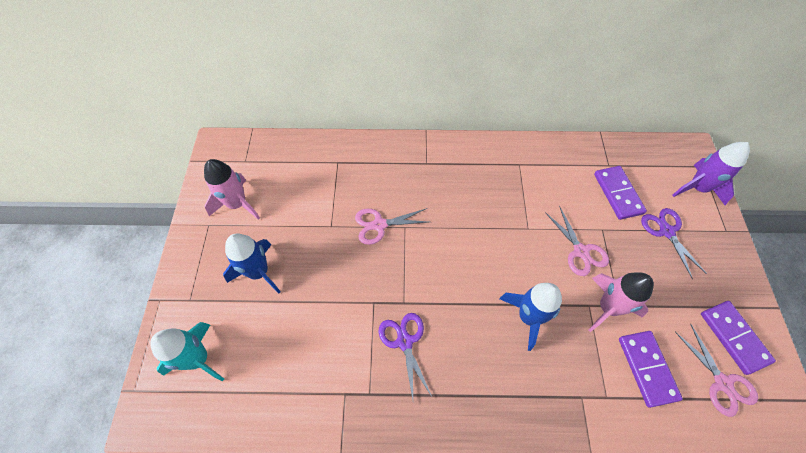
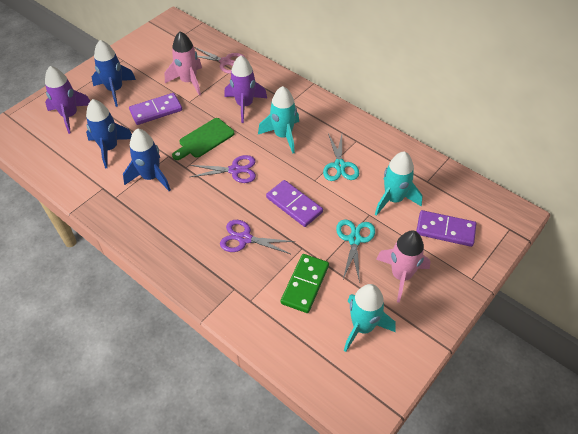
blue rocket: [223,234,281,294] [499,283,562,351] = 2 -> [86,99,132,168] [92,40,136,107] [123,129,171,191] = 3
green cutting board: none = 0 -> [172,118,234,160] = 1
green domino: none = 0 -> [281,254,329,313] = 1
pink scissors: [355,208,428,245] [545,206,609,276] [675,324,758,417] = 3 -> [194,47,246,74] = 1
purple rocket: [672,142,750,205] = 1 -> [45,66,90,134] [224,55,267,123] = 2
turquoise rocket: [150,322,224,381] = 1 -> [258,86,299,154] [344,284,396,352] [375,151,422,216] = 3
turquoise scissors: none = 0 -> [323,133,359,181] [336,219,375,283] = 2

